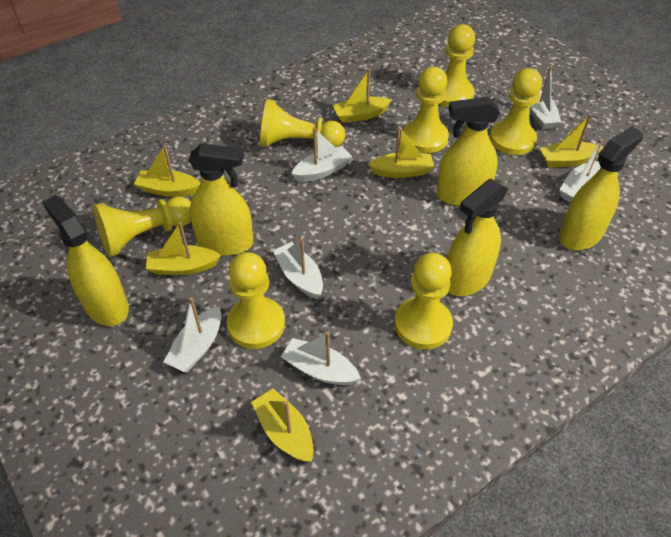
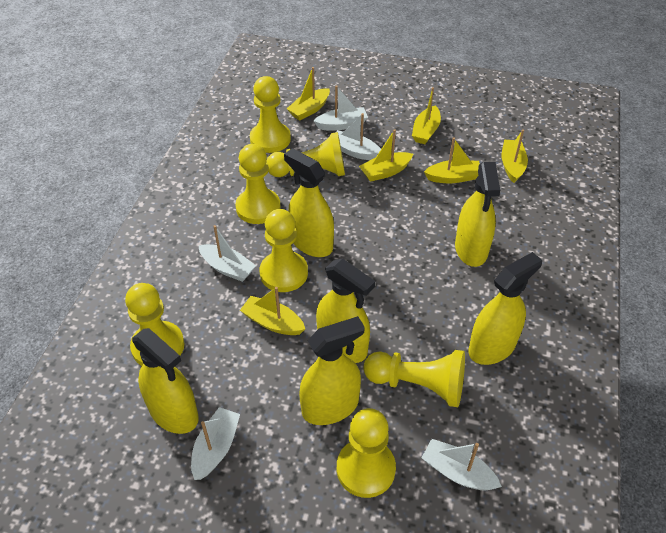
white boat: [164,297,221,372] [273,238,323,299] [281,332,361,385] [291,128,352,182] [530,66,561,129] [559,139,603,203] = 6 -> [191,407,240,480] [199,225,256,282] [314,85,368,131] [335,113,381,160] [422,439,502,491] = 5
yellow spray bottle: [42,195,129,326] [189,143,253,256] [437,97,500,206] [447,179,508,296] [559,127,643,250] = 5 -> [132,328,199,434] [284,148,334,257] [299,316,365,425] [316,258,375,363] [455,162,500,267] [469,252,542,365] = 6

